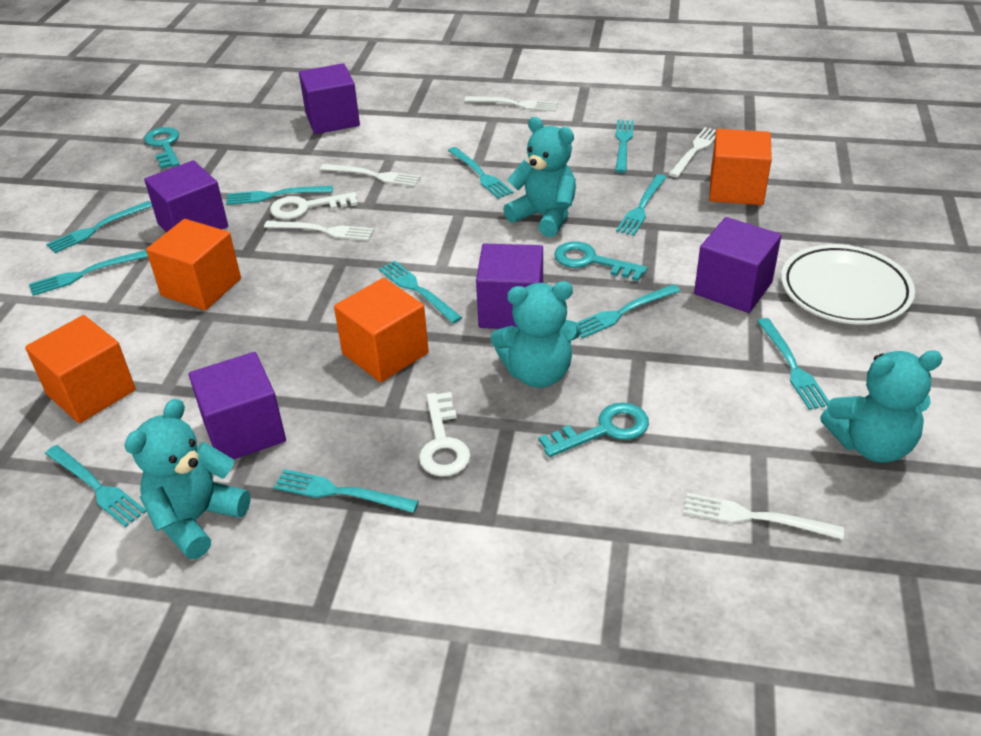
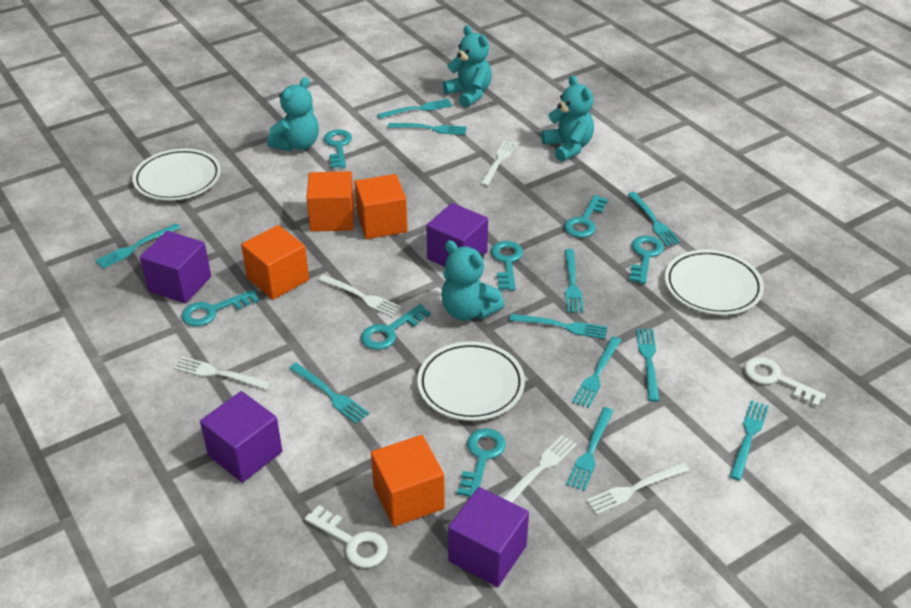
purple cube: [144,160,228,232] [189,352,286,459] [299,63,360,134] [476,244,543,329] [694,217,781,313] = 5 -> [140,231,211,303] [200,391,282,483] [426,203,488,267] [448,487,529,587] = 4
turquoise key: [144,127,180,169] [539,402,649,457] [554,242,647,281] = 3 -> [181,289,259,326] [324,129,352,168] [361,304,431,350] [457,428,506,498] [491,241,523,291] [564,195,608,238] [629,236,664,284] = 7
white plate: [781,244,915,325] = 1 -> [132,149,221,201] [417,341,525,421] [665,250,764,315] = 3

